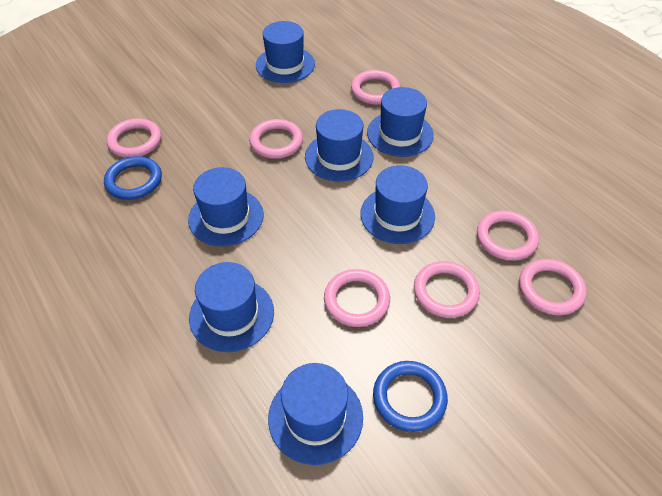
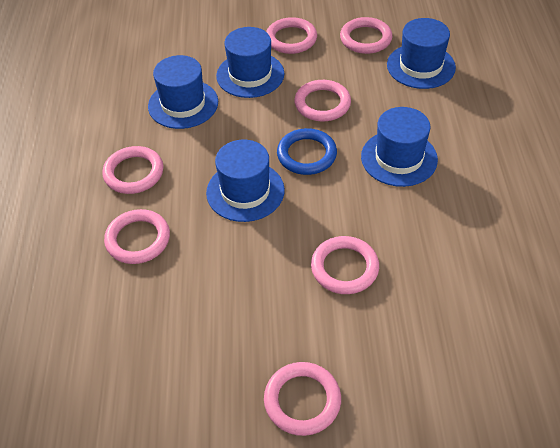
blue hat: [188,167,263,246] [189,262,274,352] [256,21,315,83] [268,363,363,465] [305,109,374,181] [360,165,435,244] [367,87,434,157] = 7 -> [148,55,218,129] [206,140,285,222] [216,27,284,98] [361,107,438,187] [387,18,456,89] = 5
blue ring: [104,156,162,200] [373,361,448,432] = 2 -> [277,128,337,175] = 1

